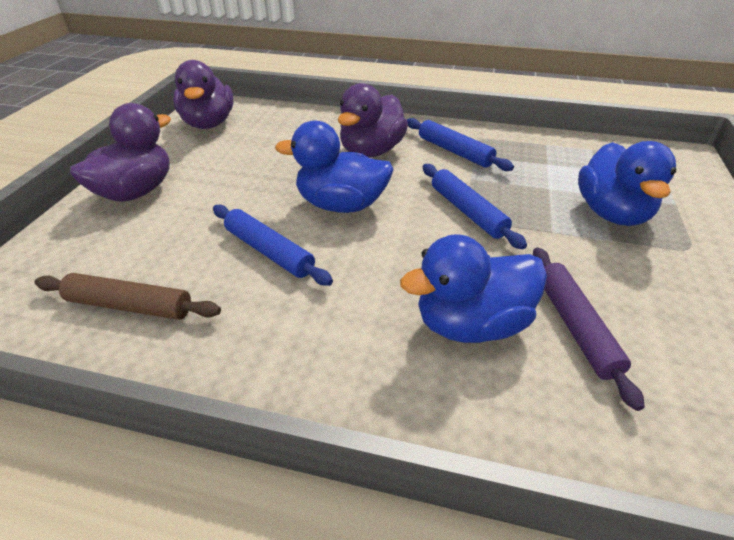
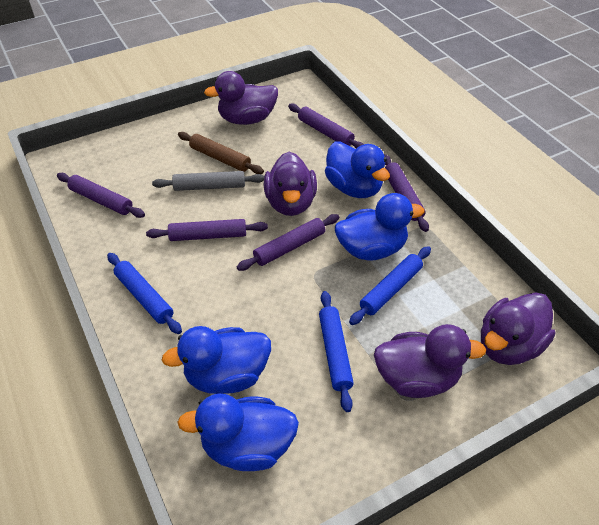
blue duck: [275,120,394,213] [400,234,547,343] [578,141,676,226] = 3 -> [162,326,271,394] [177,393,299,471] [325,141,390,198] [335,193,425,261] = 4
grey rolling pin: none = 0 -> [152,171,264,191] = 1
purple duck: [70,103,171,202] [173,60,233,129] [338,83,408,158] = 3 -> [204,71,278,125] [264,152,317,216] [374,324,486,398] [481,292,556,365] = 4
purple rolling pin: [533,248,645,411] = 1 -> [57,173,145,218] [146,219,268,241] [237,214,339,271] [288,103,364,148] [384,154,429,232] = 5

